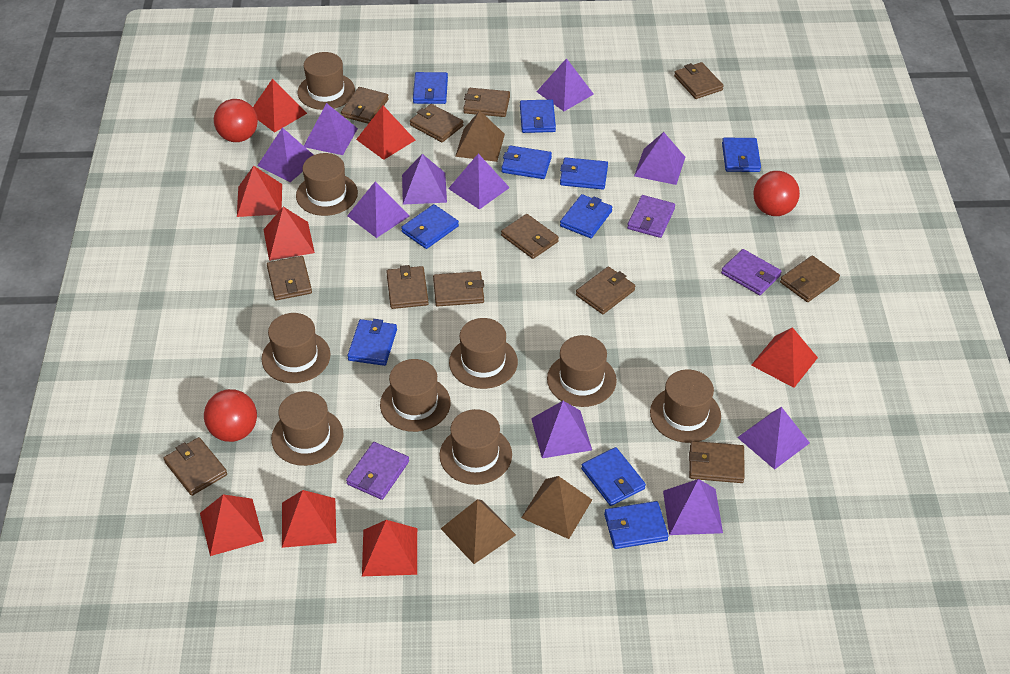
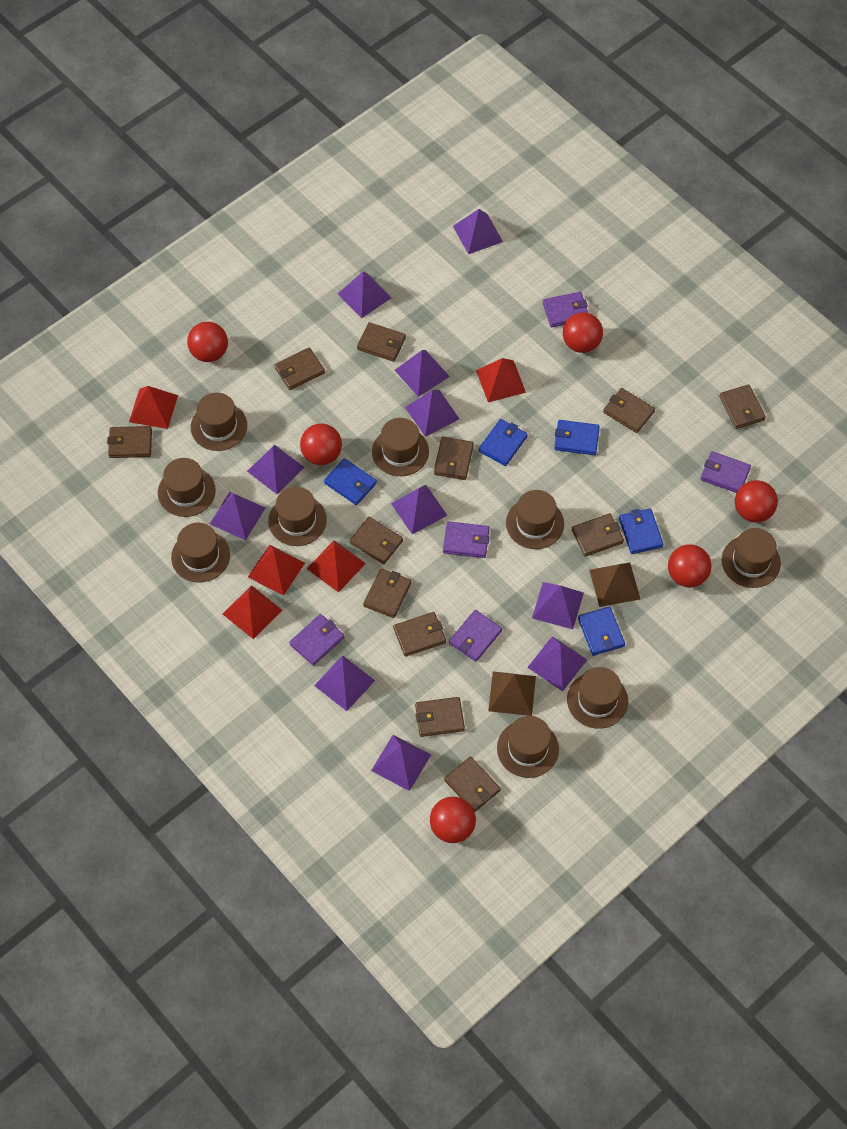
blue wallet: [347,319,397,366] [401,204,459,249] [413,72,448,104] [501,145,552,179] [520,99,556,133] [560,157,608,190] [560,194,612,238] [581,447,646,506] [604,501,669,549] [722,138,761,172] = 10 -> [324,458,377,505] [479,419,528,466] [554,420,600,455] [578,606,625,656] [619,508,664,554] = 5
brown pyramid: [440,499,516,564] [455,111,505,162] [521,476,592,539] = 3 -> [488,672,536,716] [589,563,640,607] = 2
purple pyramid: [257,127,313,182] [304,103,358,155] [347,181,409,238] [402,154,447,205] [448,154,510,210] [531,401,592,458] [536,58,594,111] [634,132,685,185] [663,479,723,535] [737,407,810,470] = 10 -> [210,492,265,540] [247,445,305,494] [314,655,375,711] [338,271,392,318] [371,735,431,791] [391,485,448,534] [395,350,450,397] [405,390,459,437] [453,209,503,254] [527,636,587,691] [532,582,584,629] = 11
purple wallet: [346,442,409,500] [627,195,675,238] [721,249,782,295] = 3 -> [289,614,344,666] [443,521,489,558] [449,610,502,662] [543,292,588,327] [700,451,751,493] = 5
red ball: [204,389,257,442] [214,99,258,142] [753,171,800,216] = 3 -> [187,322,228,362] [300,423,342,465] [430,797,476,843] [563,312,603,353] [668,544,712,588] [735,480,778,523] = 6
red pyramid: [200,494,264,556] [237,166,282,217] [253,79,307,133] [263,207,315,261] [282,490,336,548] [356,106,415,160] [362,520,417,576] [751,327,818,388] = 8 -> [129,386,178,429] [223,585,282,639] [248,545,305,596] [307,540,366,593] [476,358,526,402] = 5

